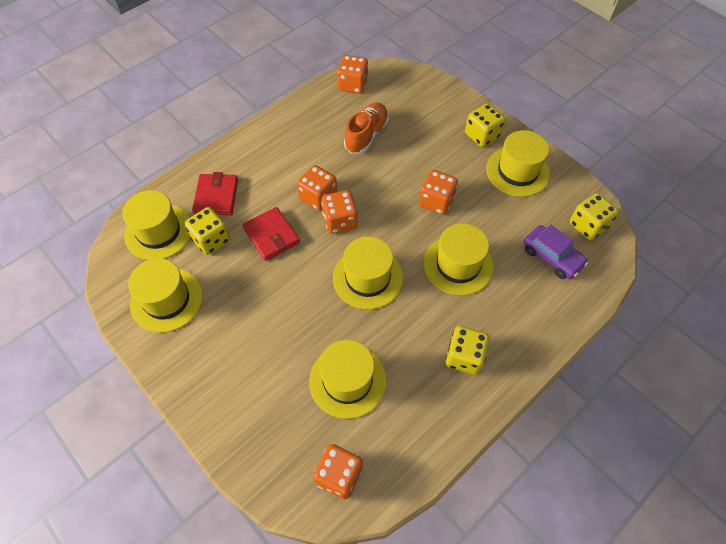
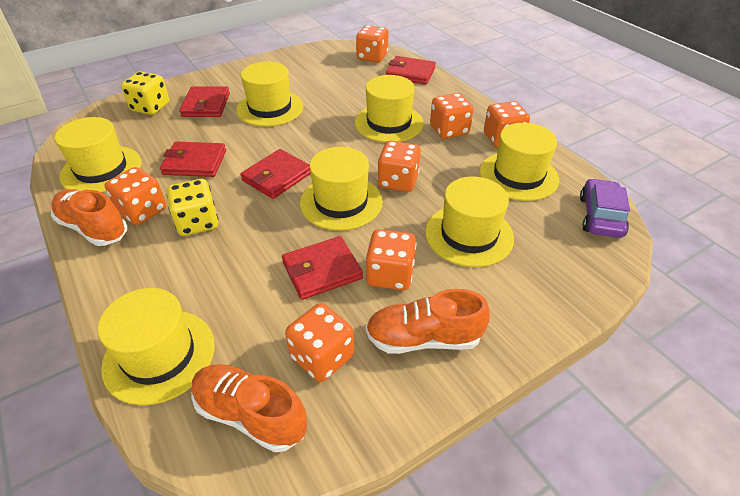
orange dice: [297,165,337,211] [313,444,363,500] [321,190,358,234] [337,55,368,94] [419,170,458,215] = 5 -> [105,167,166,225] [285,303,354,382] [356,25,389,63] [366,229,417,290] [378,141,421,192] [430,93,473,139] [484,101,530,148] = 7
orange shoe: [344,103,389,154] = 1 -> [51,189,127,246] [191,364,307,453] [366,289,490,354] = 3
red wallet: [192,172,238,215] [243,207,300,261] = 2 -> [160,142,226,177] [179,86,230,117] [240,149,311,199] [282,236,363,300] [386,56,436,85] = 5
yellow dice: [185,207,230,255] [446,326,490,375] [465,103,505,147] [570,193,619,240] = 4 -> [121,72,170,115] [167,179,218,236] = 2
yellow hat: [122,190,190,260] [128,258,203,333] [309,340,386,419] [333,236,403,309] [424,223,493,296] [486,130,550,197] = 6 -> [54,117,141,193] [98,288,215,405] [236,62,303,127] [300,147,383,231] [355,75,424,143] [425,177,514,267] [480,123,559,201] = 7

